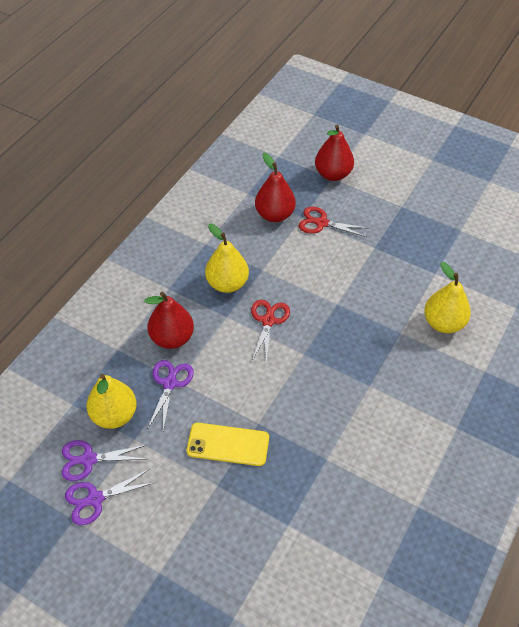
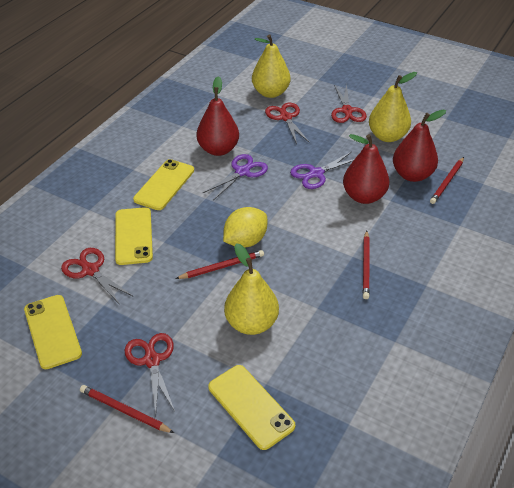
purple scissors: [62,440,146,481] [65,469,155,525] [147,360,194,431] = 3 -> [202,154,268,200] [290,152,354,189] = 2
red pencil: none = 0 -> [80,385,174,433] [175,250,264,279] [363,230,370,299] [430,157,464,204] = 4
red scissors: [251,300,290,364] [299,207,367,237] = 2 -> [61,248,134,305] [124,333,175,414] [265,103,310,144] [331,84,367,123] = 4
yellow lemon: none = 0 -> [223,207,267,248] = 1
yellow phone: [187,423,269,466] = 1 -> [24,295,82,369] [115,207,153,265] [133,159,194,210] [208,365,295,450] = 4

